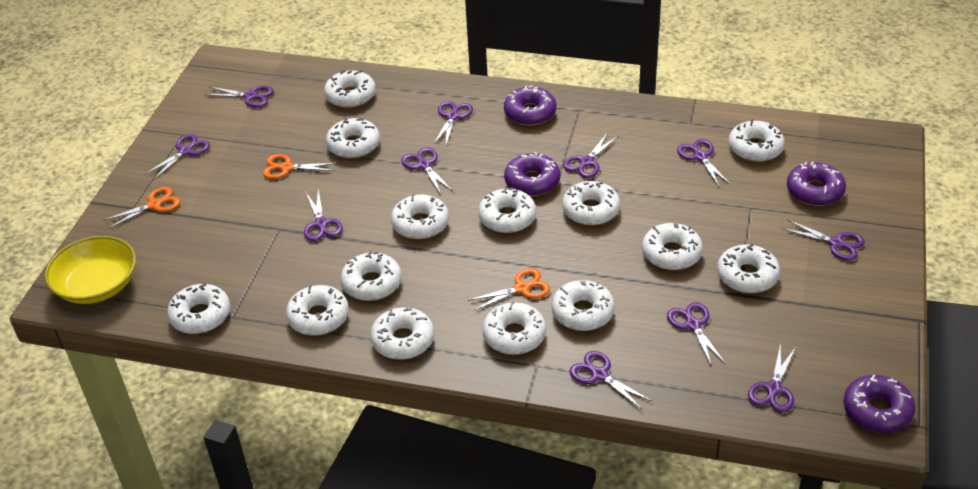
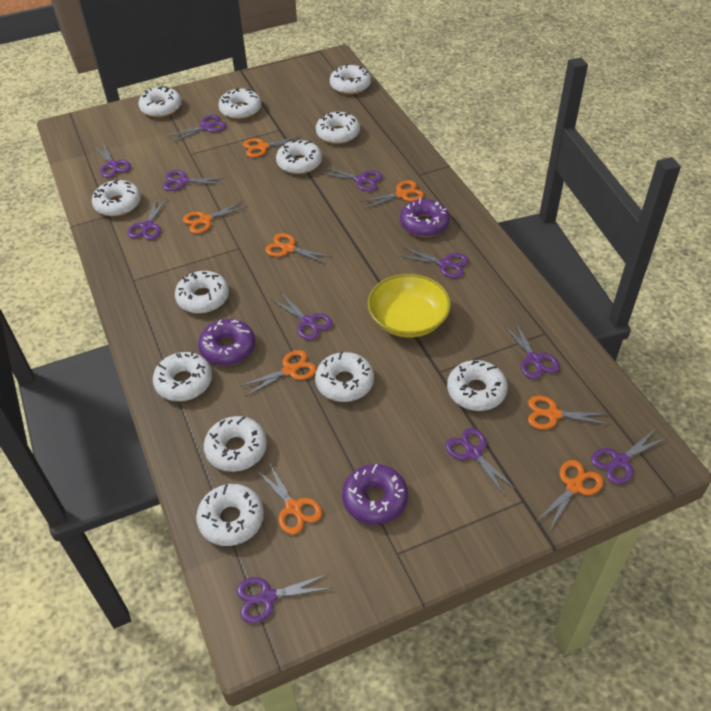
orange scissors: [103,187,180,229] [263,154,337,179] [468,268,550,311] = 3 -> [183,201,248,234] [239,350,317,397] [243,136,301,157] [257,462,322,535] [265,233,332,264] [360,180,424,209] [528,396,611,429] [536,460,603,532] = 8
purple donut: [504,86,557,126] [504,152,561,196] [787,162,846,206] [844,374,915,433] = 4 -> [198,319,255,365] [342,464,408,525] [400,198,450,237] = 3
white donut: [167,283,230,334] [286,285,349,336] [324,70,376,108] [326,118,380,159] [340,251,402,301] [370,307,434,360] [391,194,449,239] [478,187,536,233] [482,301,546,355] [551,280,615,331] [562,181,620,226] [642,223,703,270] [717,244,780,293] [728,119,785,162] = 14 -> [92,179,141,216] [139,86,182,117] [153,352,212,401] [175,271,229,314] [196,484,264,546] [204,416,267,472] [218,88,261,119] [276,140,322,174] [315,351,374,402] [316,112,360,144] [330,64,371,94] [447,360,508,411] = 12

